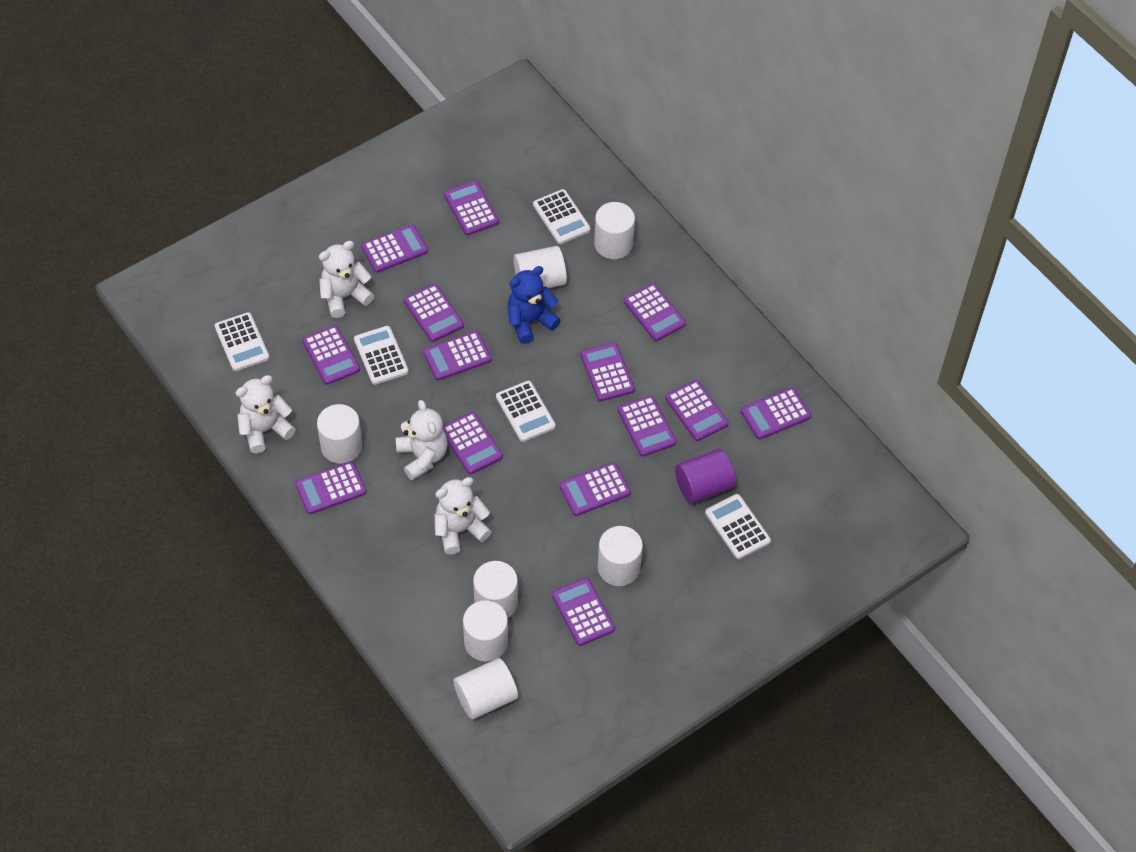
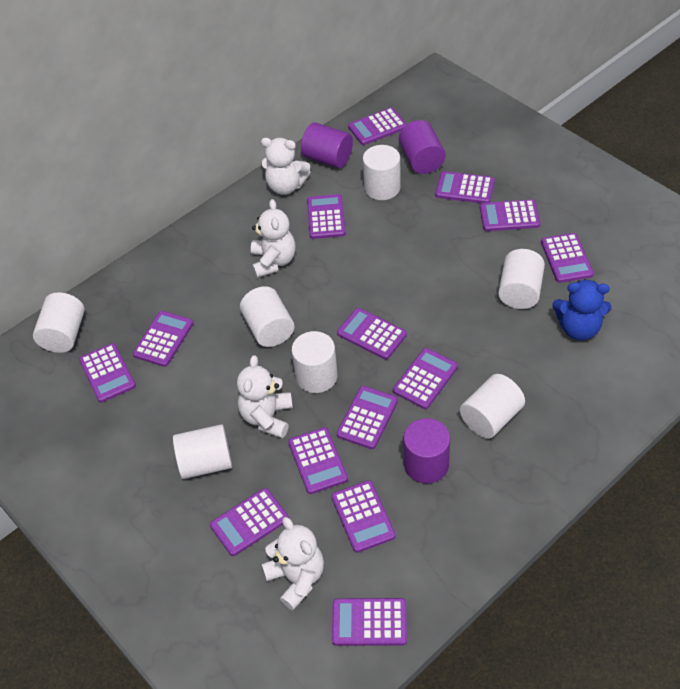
purple cylinder: [675,449,736,504] = 1 -> [301,123,353,168] [399,120,445,174] [404,418,450,484] = 3
white calculator: [215,312,269,371] [354,326,409,385] [496,381,556,442] [533,189,590,244] [705,494,771,559] = 5 -> none = 0

